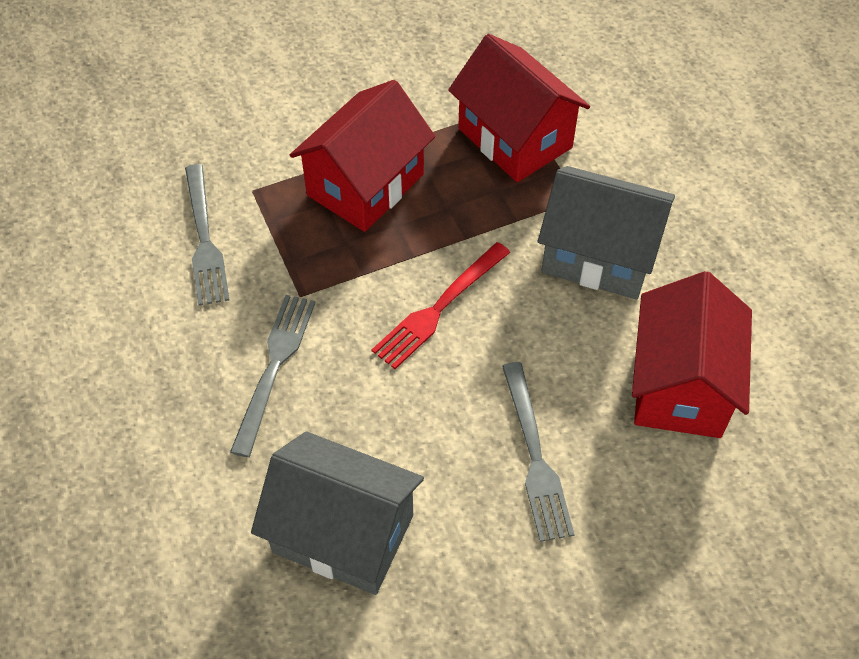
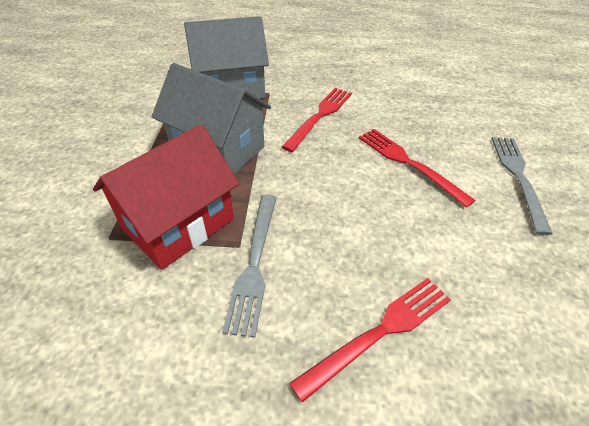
grey fork: [185,164,230,306] [230,295,315,457] [502,362,575,542] = 3 -> [222,195,277,338] [491,137,553,235] = 2
red fork: [372,242,510,369] = 1 -> [282,88,352,152] [289,278,451,403] [359,129,476,208] = 3
red house: [290,80,435,232] [448,34,590,182] [632,271,752,438] = 3 -> [93,124,239,270] = 1

